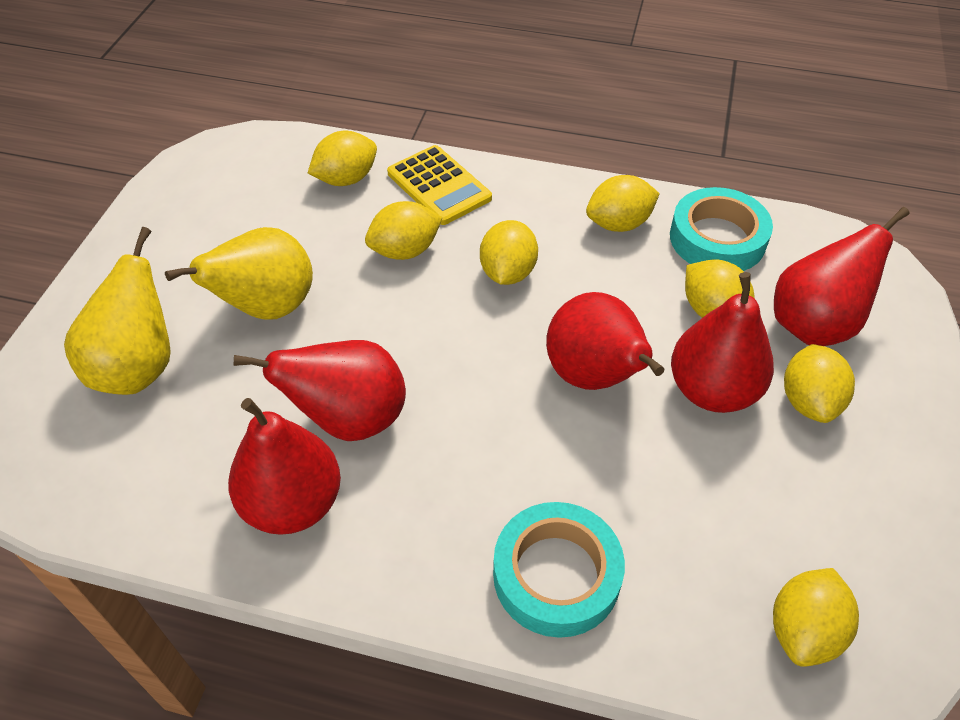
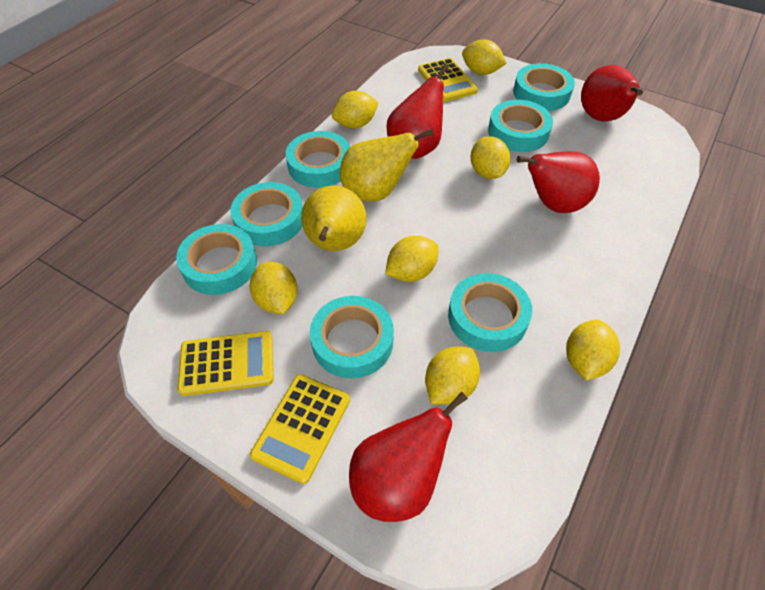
red pear: [228,398,341,535] [233,340,406,441] [546,292,664,390] [671,272,774,413] [774,207,910,346] = 5 -> [349,392,468,522] [387,64,449,159] [517,151,600,213] [581,65,643,121] = 4
turquoise tape: [493,502,625,638] [670,187,773,271] = 2 -> [176,224,257,295] [231,182,303,246] [286,131,350,188] [310,296,394,378] [448,273,532,352] [488,100,553,152] [513,63,575,111] = 7
yellow calculator: [387,145,492,225] = 1 -> [178,331,274,396] [250,374,350,484] [418,58,478,102] = 3

